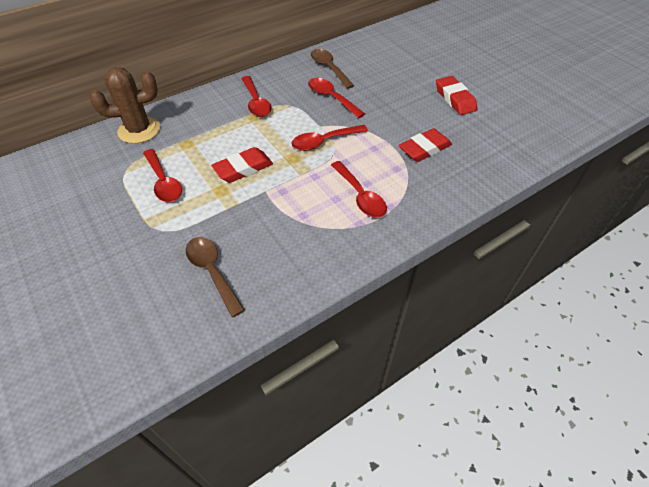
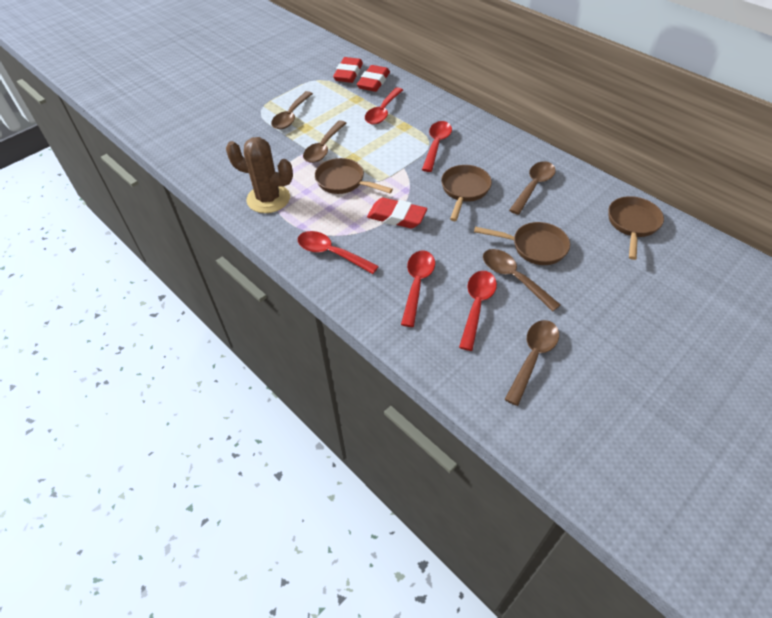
brown pan: none = 0 -> [315,158,393,194] [441,165,492,221] [474,222,570,265] [608,196,664,260] = 4
brown spoon: [186,237,245,317] [311,49,354,89] = 2 -> [271,91,313,129] [303,120,347,163] [483,249,561,312] [504,320,559,406] [509,161,556,215] = 5

